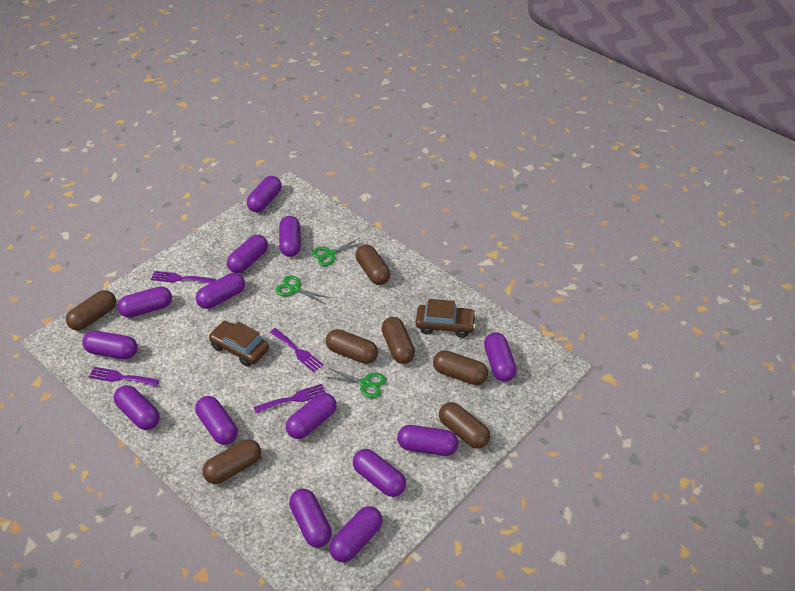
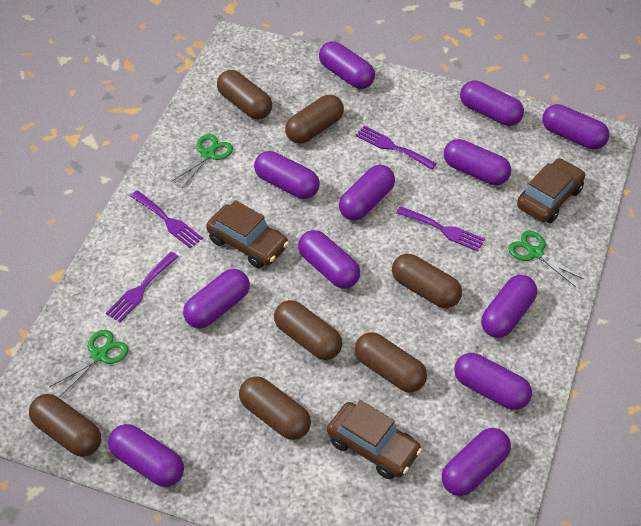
brown car: [208,321,269,367] [416,299,476,338] = 2 -> [206,200,289,268] [327,400,422,479] [517,158,585,223] = 3
purple capsule: [82,331,138,359] [114,385,160,430] [117,286,172,318] [195,396,238,445] [196,273,245,309] [227,235,268,273] [247,176,282,212] [279,216,301,257] [286,393,336,439] [289,488,332,548] [329,506,383,562] [353,449,406,497] [397,425,458,456] [484,332,517,382] = 14 -> [108,424,184,487] [183,269,250,328] [254,151,320,199] [298,230,360,289] [319,41,375,89] [339,165,395,221] [442,428,511,496] [444,139,511,185] [454,353,532,410] [460,80,524,126] [481,275,537,338] [542,104,609,149] = 12

